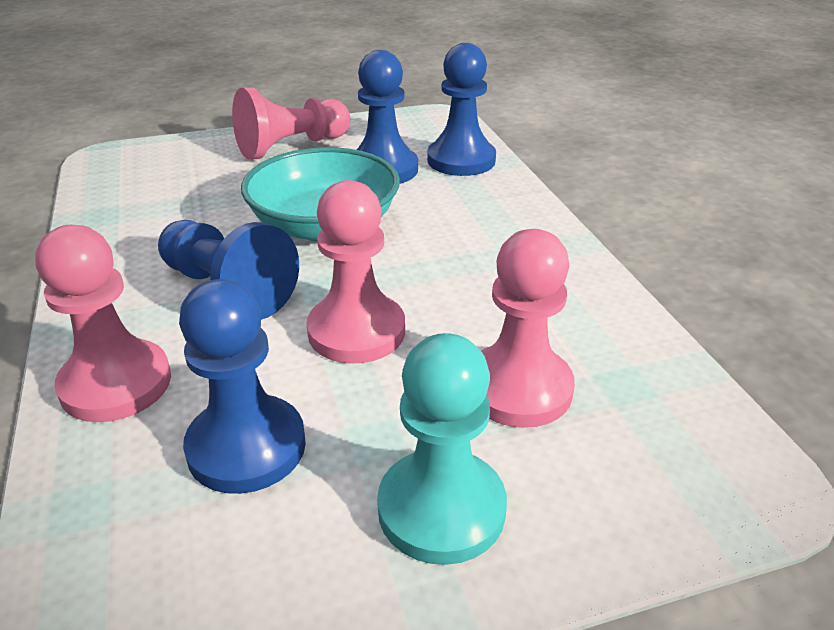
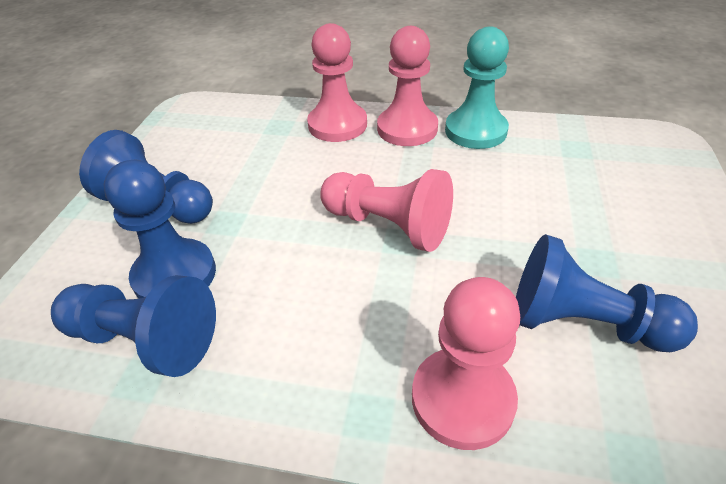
turquoise bowl: [241,147,400,241] = 1 -> none = 0

